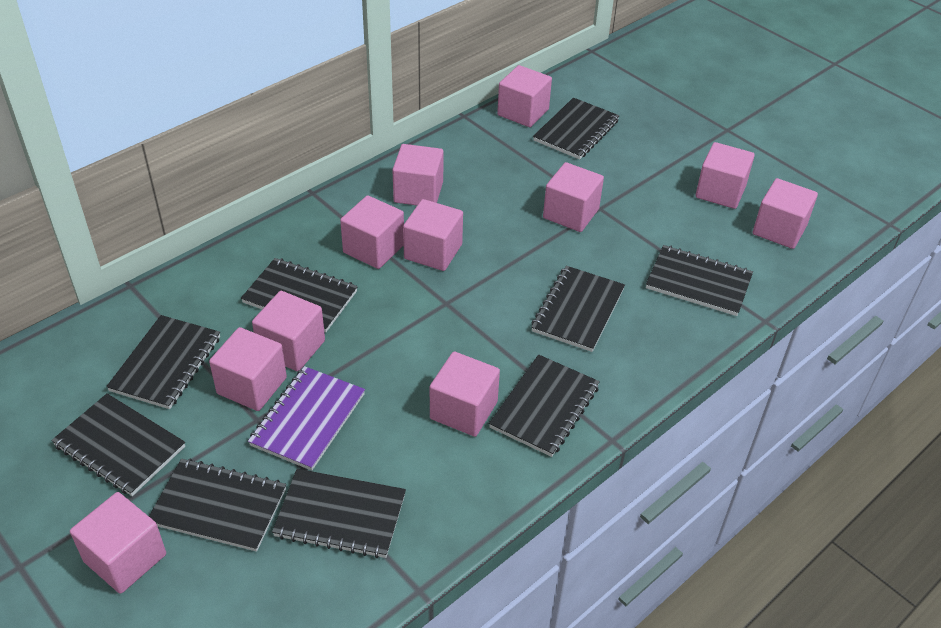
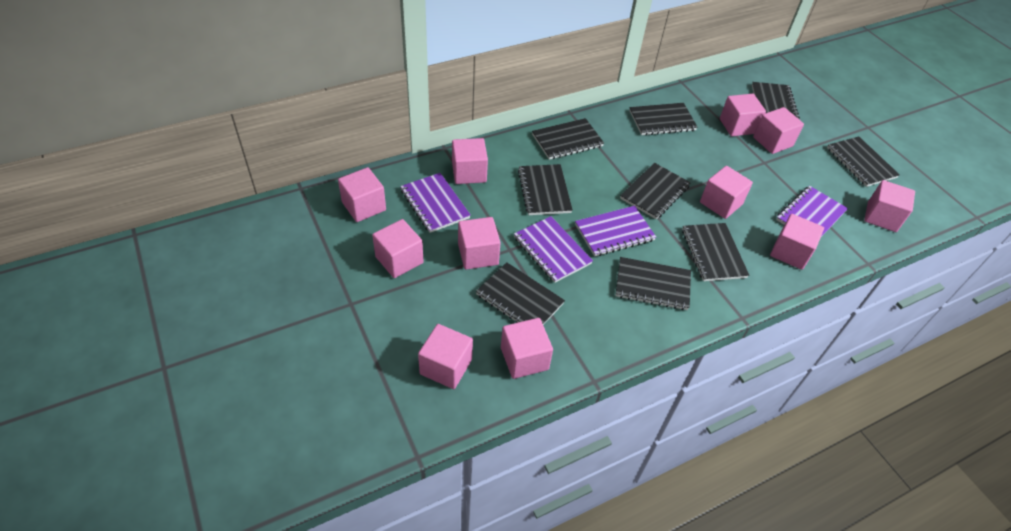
purple notebook: [248,366,365,471] = 1 -> [400,173,471,233] [514,216,593,283] [575,206,656,257] [776,186,848,237] = 4

